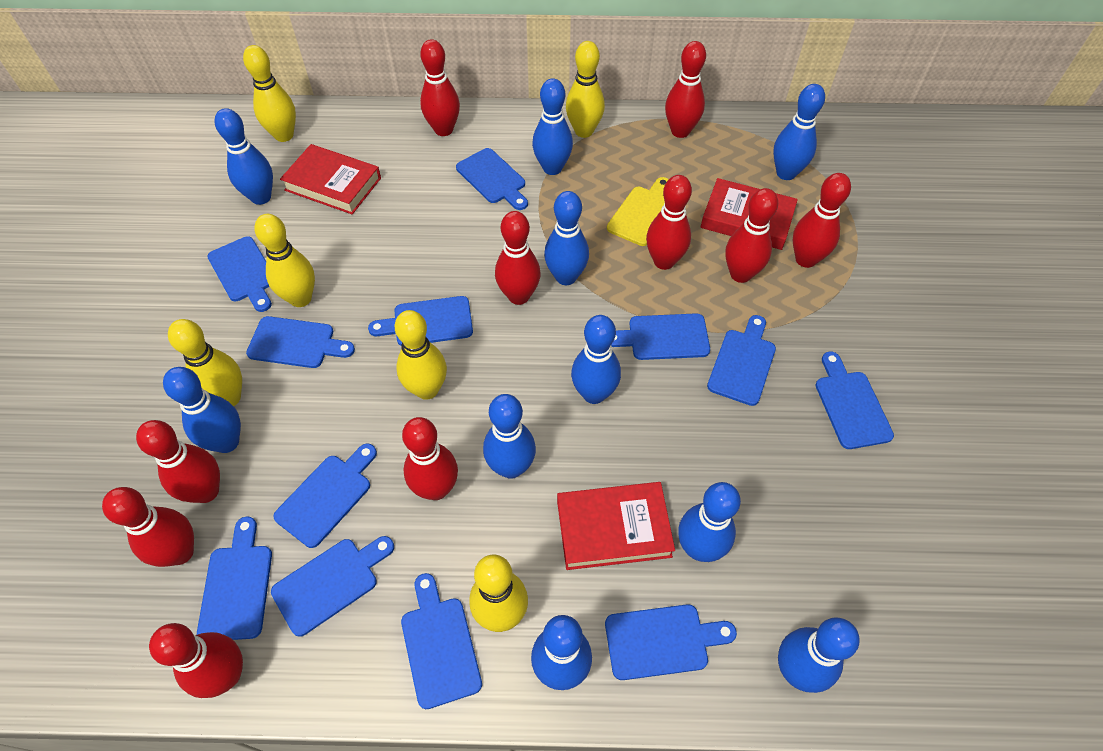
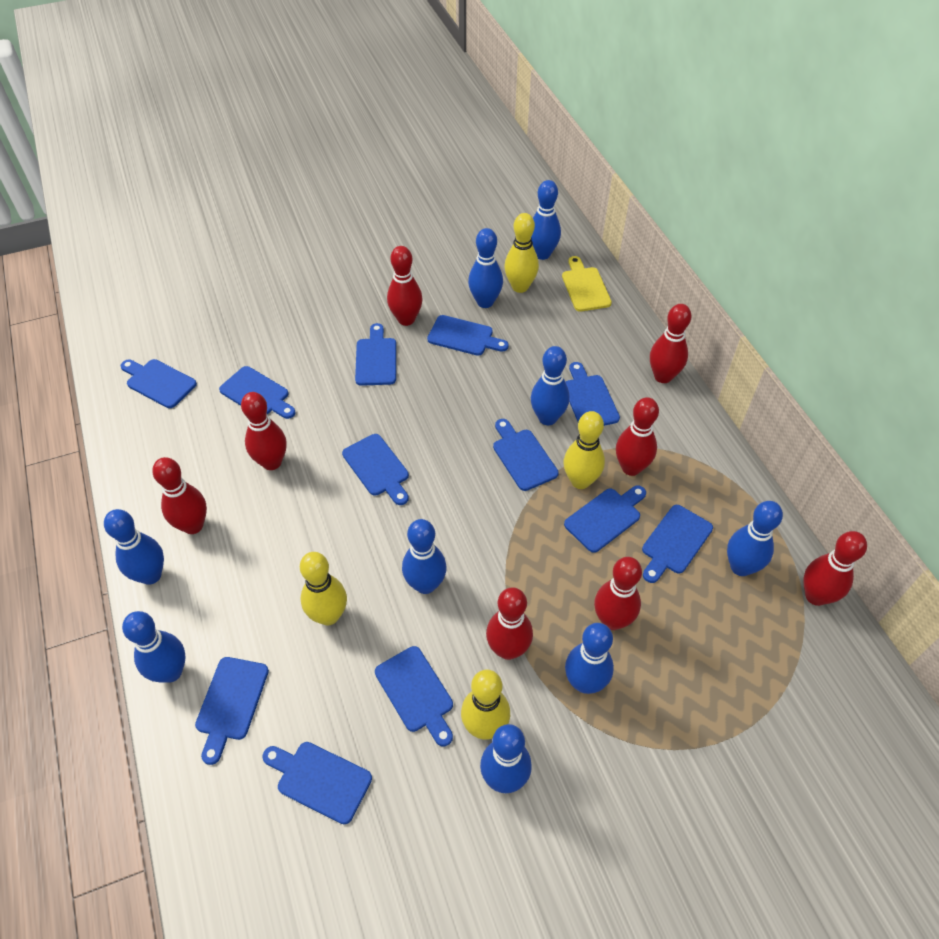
blue bowling pin: [163,367,241,453] [215,108,273,205] [483,394,536,479] [531,615,592,690] [532,78,573,175] [544,191,589,285] [571,315,621,404] [678,482,741,562] [773,84,825,180] [778,617,860,693] = 10 -> [104,509,164,585] [122,611,186,683] [402,519,447,594] [468,228,503,308] [480,724,532,793] [531,180,561,260] [531,346,570,425] [565,623,614,694] [727,501,783,576] = 9
red book: [280,144,381,215] [557,482,675,570] [700,178,798,250] = 3 -> none = 0
red bowling pin: [102,487,194,567] [136,420,220,503] [149,623,243,698] [402,417,458,500] [420,39,460,136] [495,211,541,305] [646,175,692,270] [665,41,706,138] [725,188,778,283] [793,173,851,268] = 10 -> [152,457,207,534] [241,392,287,470] [387,246,423,326] [486,587,533,660] [594,557,642,630] [616,397,659,476] [650,304,692,383] [803,531,867,606] = 8
yellow bowling pin: [168,319,242,406] [243,45,296,142] [254,214,315,307] [395,310,447,400] [469,555,528,632] [566,41,605,138] = 6 -> [300,552,347,625] [461,670,510,739] [504,213,539,293] [564,411,605,489] = 4

